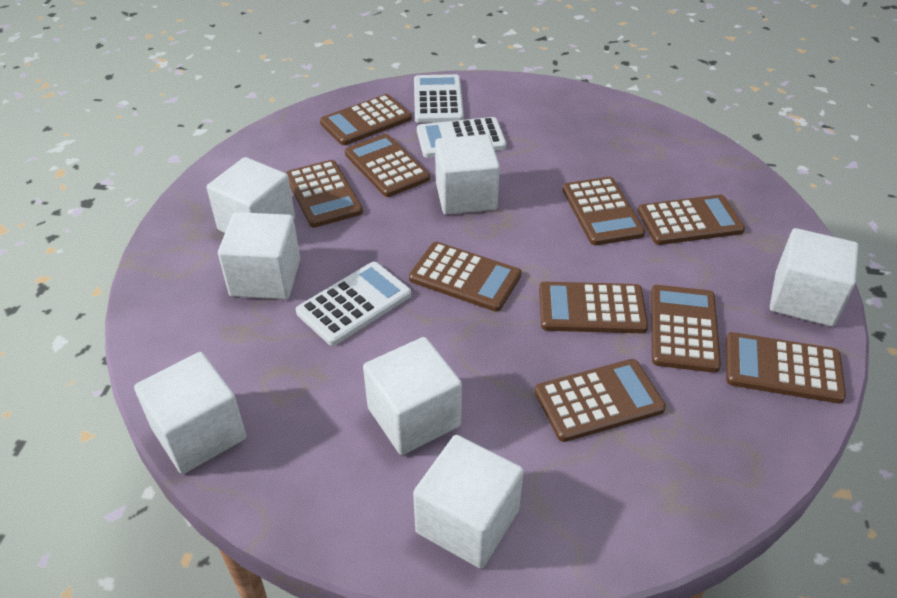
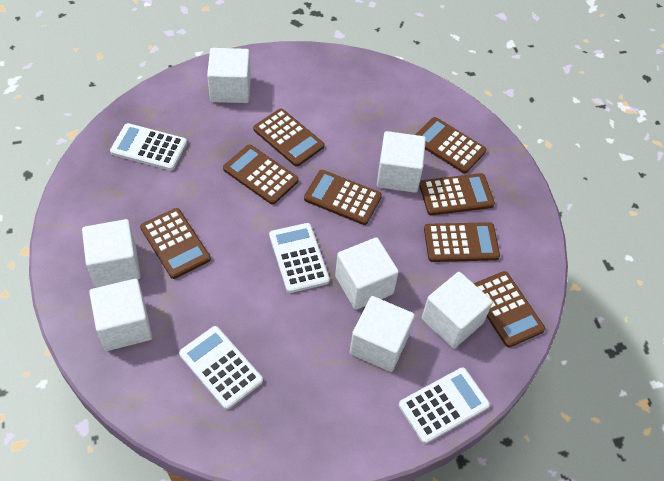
brown calculator: [286,160,363,228] [320,94,412,145] [345,134,430,197] [409,242,522,312] [535,359,666,442] [539,282,648,333] [562,177,645,245] [638,195,745,245] [651,285,721,373] [726,332,846,403] = 10 -> [140,208,211,279] [223,145,299,205] [253,109,324,167] [304,170,382,225] [415,117,486,173] [419,173,495,216] [424,222,500,262] [473,271,545,348] = 8
white calculator: [296,262,411,346] [414,74,464,123] [417,117,506,158] = 3 -> [110,123,187,171] [179,326,263,410] [269,223,330,293] [399,368,490,444] = 4

